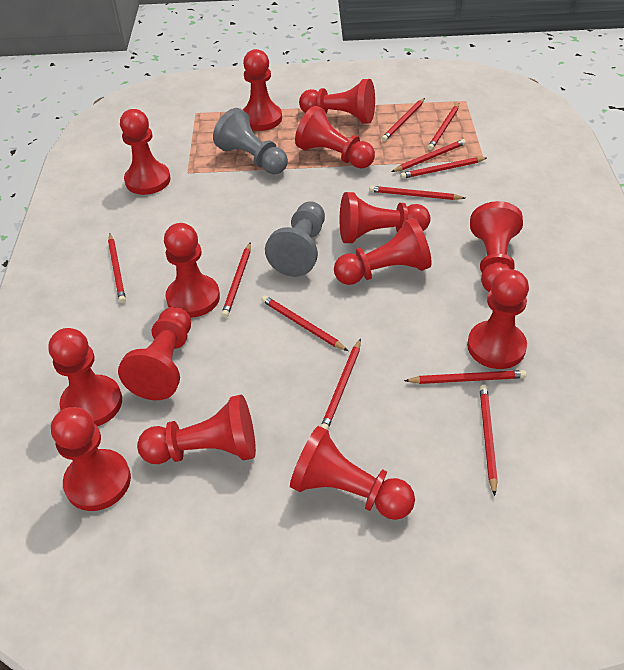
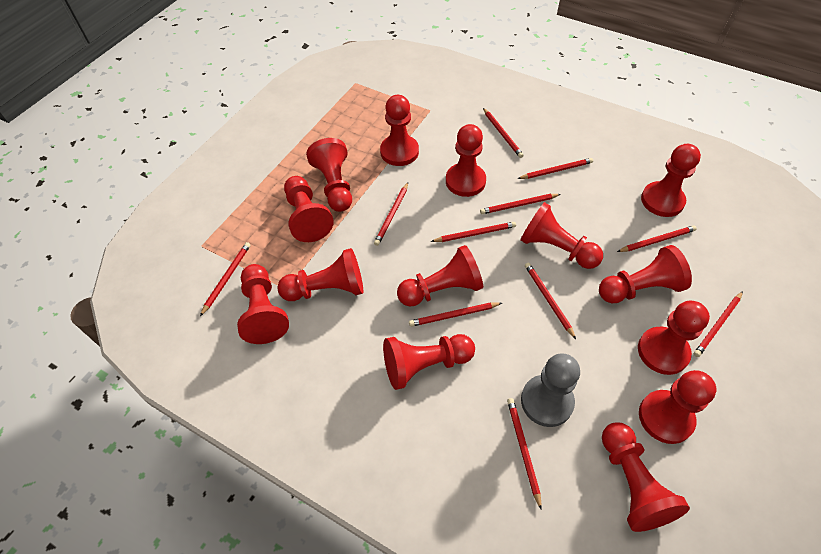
grey pawn: [213,108,288,174] [265,201,325,277] = 2 -> [521,353,580,427] = 1

